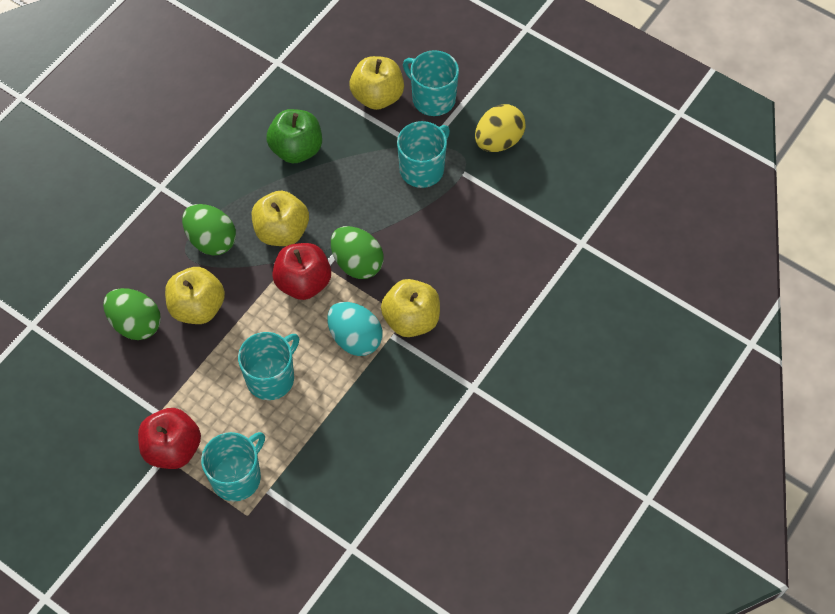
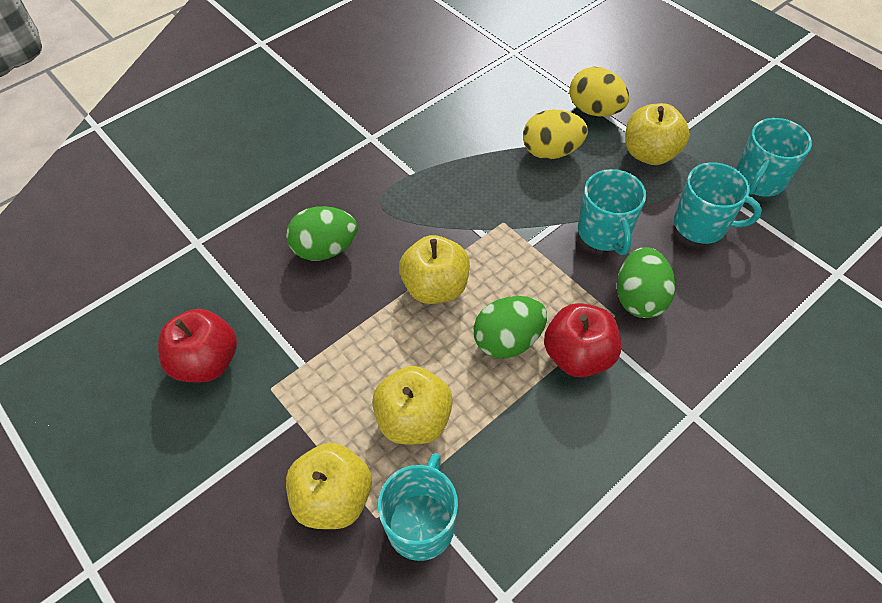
green apple: [266,109,322,163] = 1 -> none = 0
turquoise egg: [327,302,382,356] = 1 -> none = 0
yellow egg: [475,104,526,152] = 1 -> [523,109,588,159] [570,67,629,116] = 2

